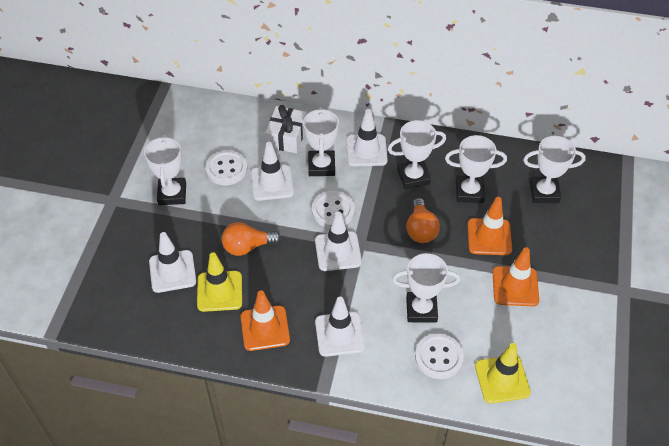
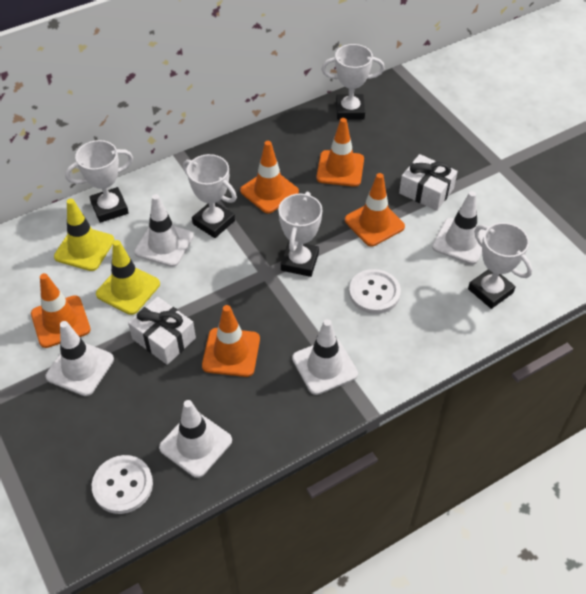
orange light bulb: [222,222,281,256] [406,198,440,243] = 2 -> none = 0
orange traffic cone: [241,290,290,351] [467,197,512,255] [493,247,539,306] = 3 -> [31,273,91,348] [202,305,260,377] [240,141,299,213] [316,118,364,187] [345,173,405,246] = 5
white button: [205,150,247,185] [312,191,355,228] [415,333,464,379] = 3 -> [92,455,153,514] [349,269,401,314] = 2
white gift: [265,105,306,153] = 1 -> [128,297,196,365] [399,154,458,211] = 2
white trophy: [144,135,186,205] [303,107,339,176] [388,120,446,189] [392,253,460,322] [445,135,507,203] [523,136,586,203] = 6 -> [65,140,133,223] [183,154,237,238] [278,192,322,277] [322,44,385,120] [468,223,532,309] = 5

